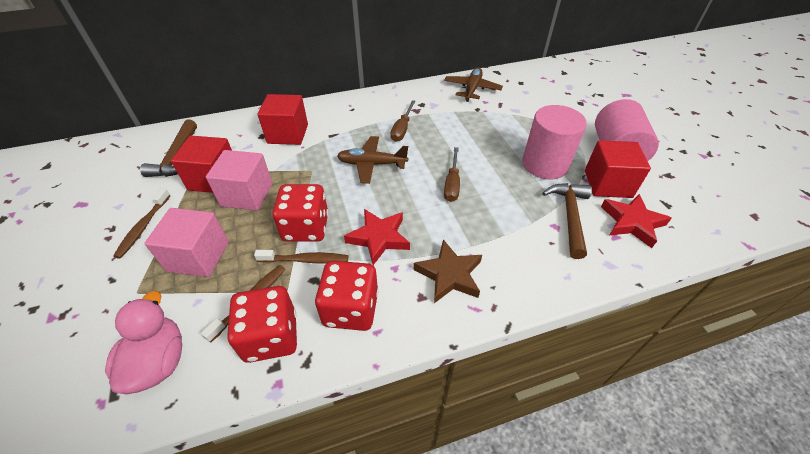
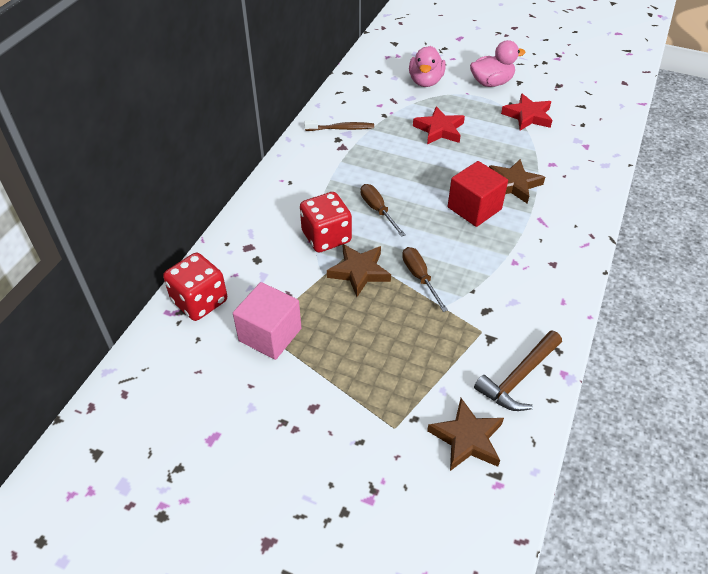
brown hammer: [140,120,197,177] [542,183,592,259] = 2 -> [474,330,562,411] = 1
brown plane: [337,136,408,184] [444,67,503,102] = 2 -> none = 0
brown star: [414,239,482,303] = 1 -> [327,244,391,297] [427,398,504,471] [489,159,545,204] = 3
brown toothbrush: [113,188,170,259] [201,265,286,343] [254,250,348,264] = 3 -> [304,120,374,131] = 1
pink cube: [144,208,229,277] [206,150,272,211] = 2 -> [233,282,302,360] = 1
pink cylinder: [522,105,587,179] [595,99,659,161] = 2 -> none = 0
pink duck: [105,291,182,394] = 1 -> [409,46,446,87] [470,40,525,87] = 2
red cube: [171,136,232,193] [258,94,308,145] [585,140,651,198] = 3 -> [448,161,508,227] = 1
red dice: [227,286,297,363] [273,184,328,242] [315,261,378,331] = 3 -> [163,253,227,321] [300,192,352,252] = 2

